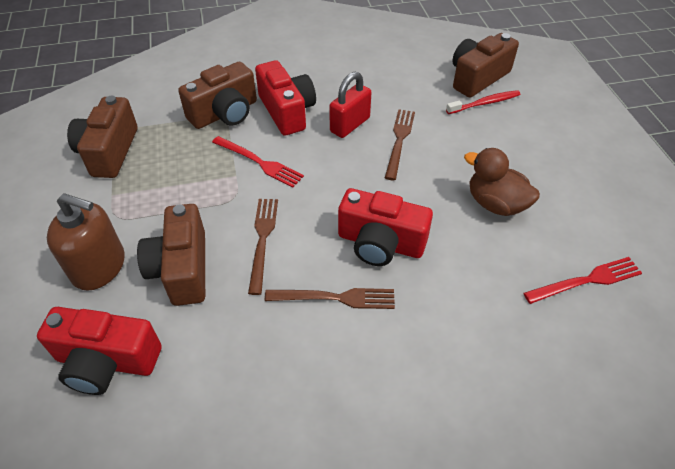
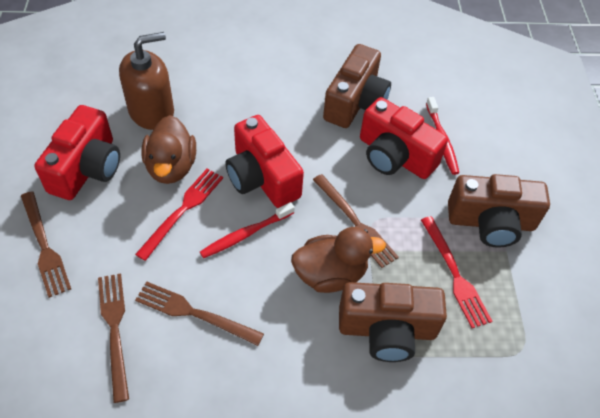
brown camera: [67,96,138,178] [137,204,205,306] [178,61,257,129] [452,33,519,97] = 4 -> [323,44,391,128] [339,282,447,362] [448,174,550,248] = 3
brown duck: [464,148,540,216] = 1 -> [141,115,196,184] [291,227,386,293] = 2
brown fork: [248,199,278,295] [265,288,395,309] [385,109,415,180] = 3 -> [21,191,71,298] [98,273,129,403] [135,281,264,346] [313,174,399,268] = 4
red padlock: [329,72,372,138] = 1 -> none = 0
red toothbrush: [446,90,520,114] = 1 -> [200,202,295,258] [426,97,459,175] = 2

